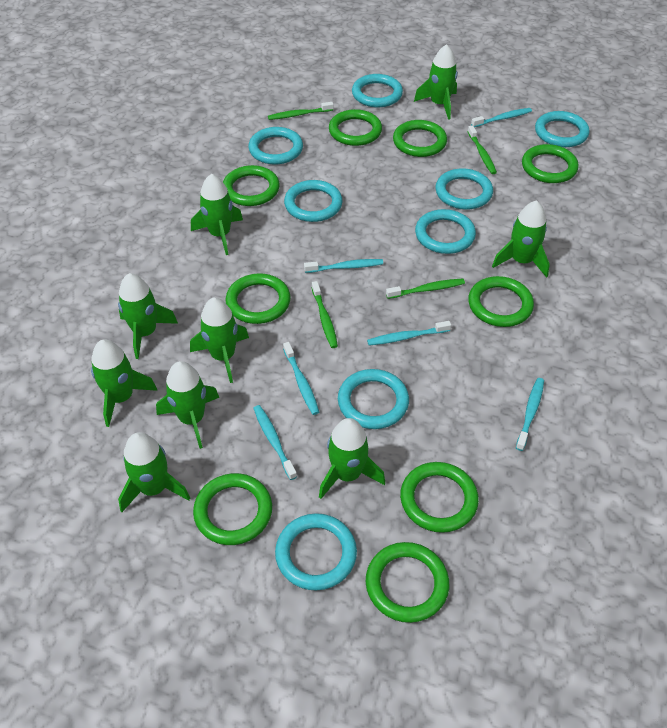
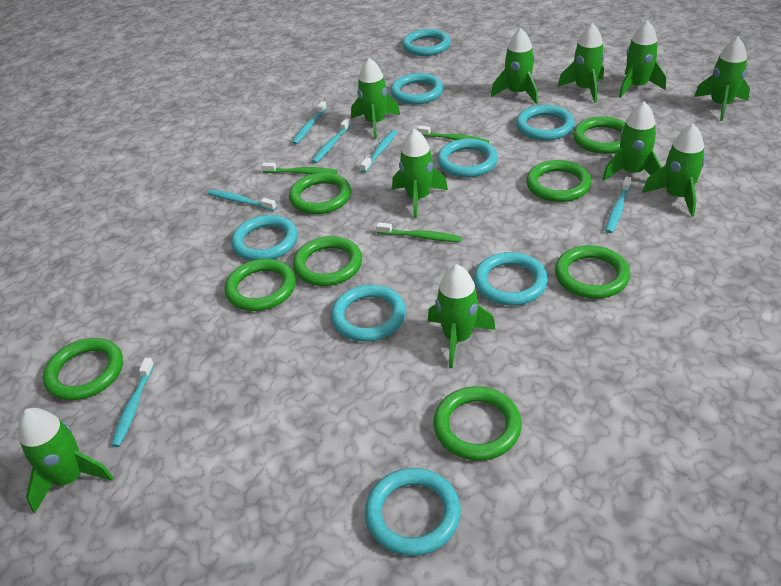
green ring: [193,473,272,545] [223,165,280,206] [225,273,291,324] [329,109,382,146] [366,542,449,623] [393,120,447,157] [400,462,479,533] [468,276,534,327] [522,144,579,183] = 9 -> [43,338,123,401] [225,259,296,311] [289,172,351,214] [293,236,362,286] [433,386,522,461] [526,160,592,202] [555,245,630,299] [573,116,625,154] = 8
green rocket: [91,339,157,427] [118,273,178,359] [118,432,190,512] [156,361,219,449] [190,297,249,383] [191,174,243,255] [319,418,385,499] [414,44,458,120] [492,200,550,278] = 9 -> [18,408,114,513] [351,58,400,139] [392,129,448,219] [428,264,496,368] [491,28,538,104] [558,23,605,103] [603,101,662,181] [619,20,666,98] [642,124,705,217] [694,37,750,121] = 10
green toothbrush: [268,102,334,120] [312,281,338,348] [386,279,465,299] [468,126,497,174] = 4 -> [262,163,338,174] [376,222,462,242] [417,125,489,143] = 3

